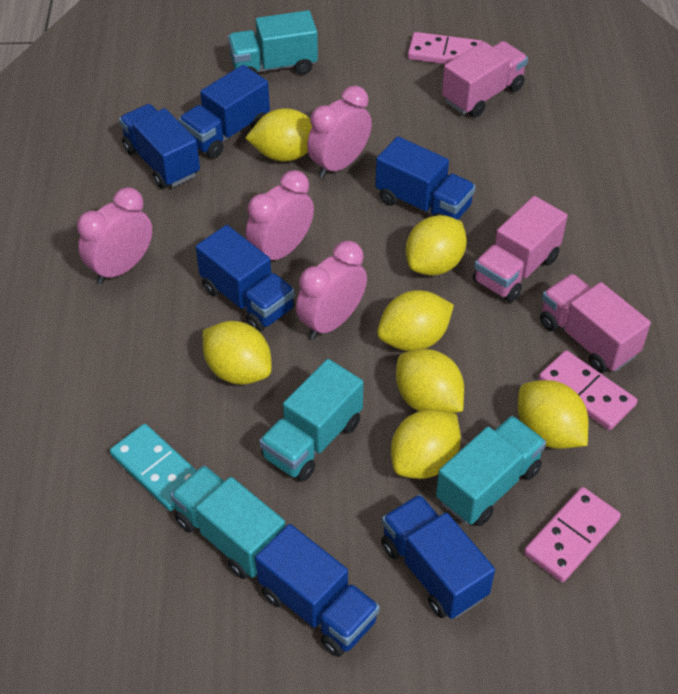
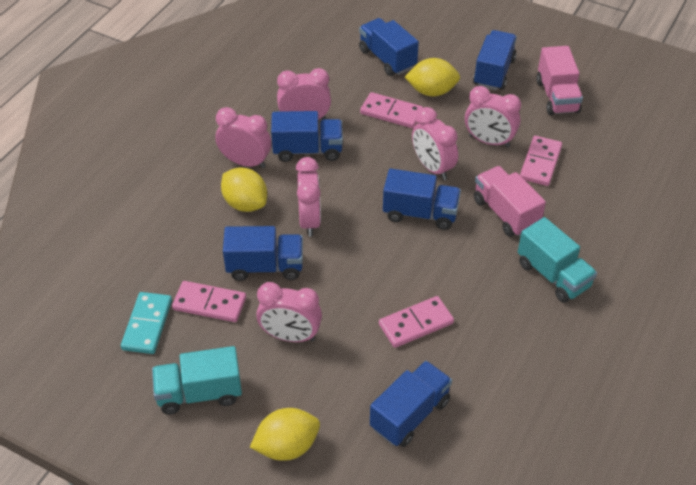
pink clock: [77,187,152,284] [246,170,314,260] [296,241,367,339] [307,86,372,178] = 4 -> [216,107,271,168] [256,282,322,342] [277,68,331,120] [296,157,321,237] [412,107,458,180] [465,86,521,147] = 6
pink domino: [408,32,483,64] [524,487,621,582] [539,350,637,430] = 3 -> [172,281,246,322] [360,92,423,128] [379,296,454,348] [520,136,562,186] = 4
pink truck: [442,41,528,117] [473,196,567,303] [540,274,651,373] = 3 -> [474,166,546,237] [536,46,583,115] = 2
turquoise truck: [170,465,286,579] [228,10,318,74] [259,359,364,482] [436,416,546,526] = 4 -> [152,346,242,415] [518,217,597,303] = 2
yellow lemon: [203,321,272,385] [246,108,312,161] [377,290,454,351] [391,409,461,479] [396,349,464,413] [406,215,467,276] [518,380,589,449] = 7 -> [221,167,267,212] [250,408,320,461] [405,58,460,96] = 3

